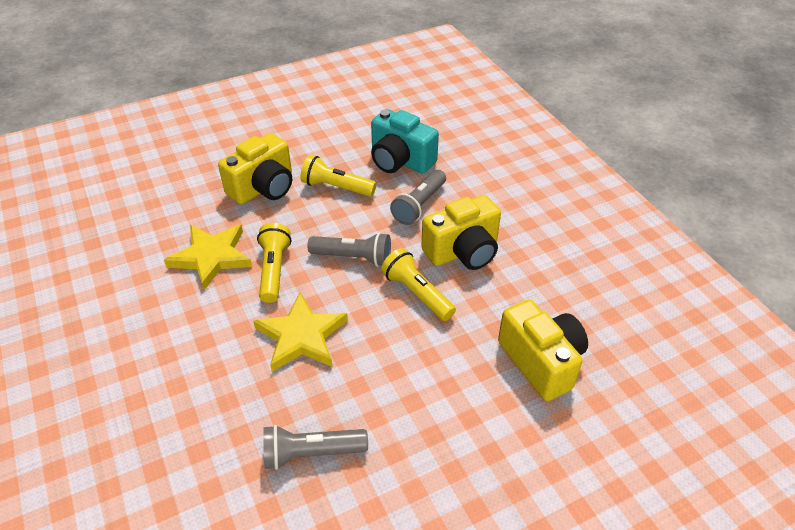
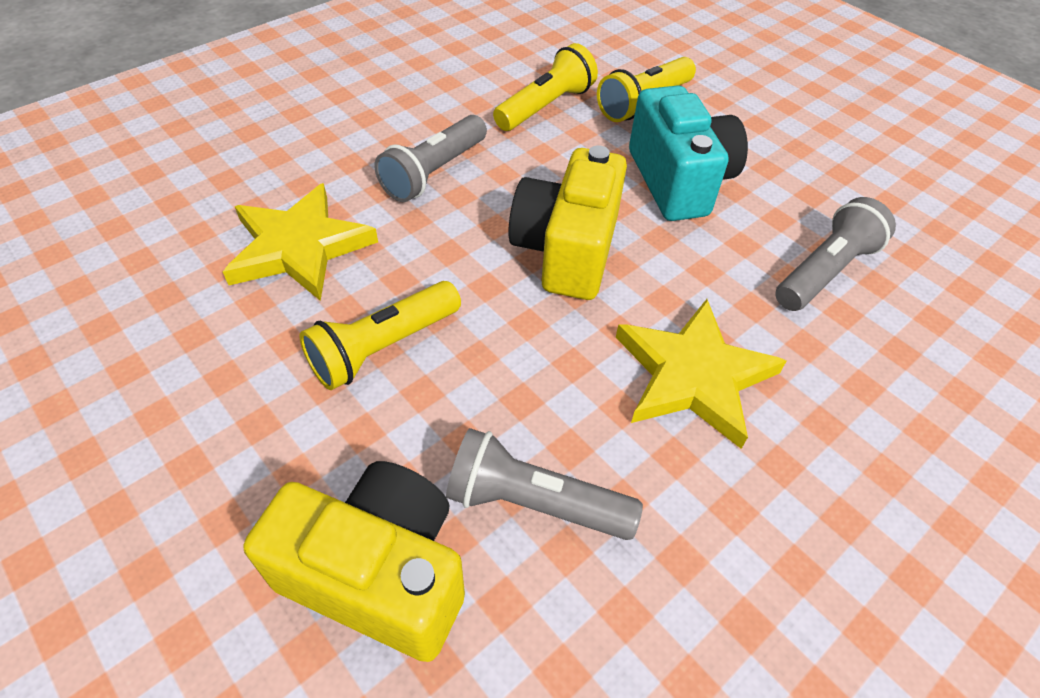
yellow camera: [218,133,292,204] [421,195,501,270] [498,300,588,401] = 3 -> [243,461,465,662] [508,145,627,300] = 2

